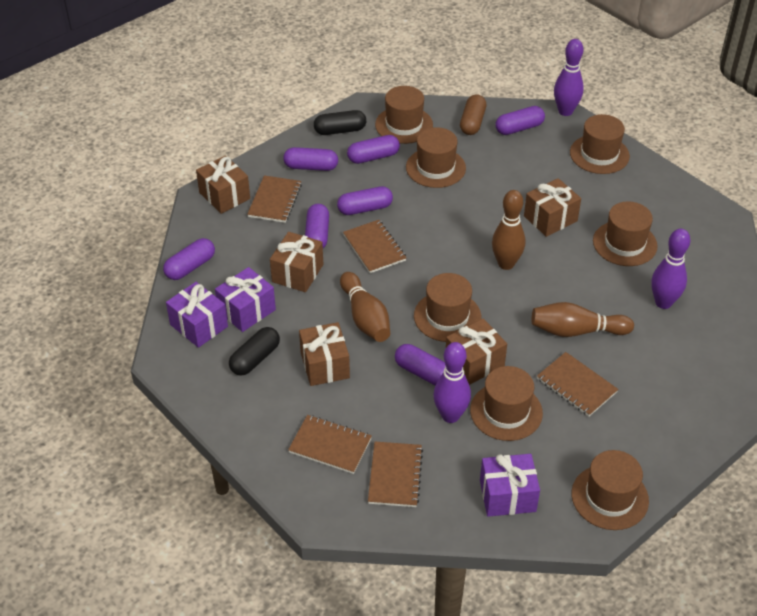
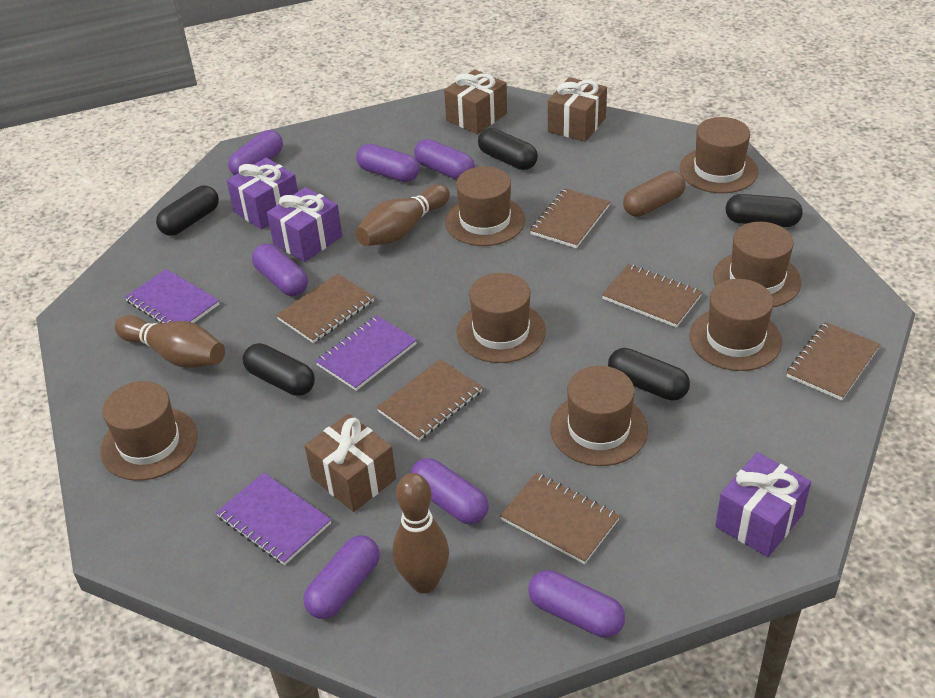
black capsule: [229,327,280,376] [314,110,366,135] = 2 -> [156,185,219,236] [243,343,315,396] [478,128,538,170] [608,348,690,401] [726,194,803,227] = 5
brown gift: [196,155,250,214] [270,232,323,292] [299,322,350,386] [446,319,507,385] [524,178,581,237] = 5 -> [305,414,396,512] [444,69,507,134] [548,77,607,142] = 3
brown notebook: [247,175,302,223] [288,415,372,474] [343,220,407,273] [368,442,423,507] [537,352,618,416] = 5 -> [276,274,374,343] [377,359,483,441] [500,473,620,564] [530,188,610,248] [602,264,702,328] [787,322,880,401] = 6
purple bowling pin: [434,342,471,423] [554,39,584,116] [651,229,690,309] = 3 -> none = 0
purple notebook: none = 0 -> [125,269,219,323] [216,472,331,565] [315,315,417,391] = 3

